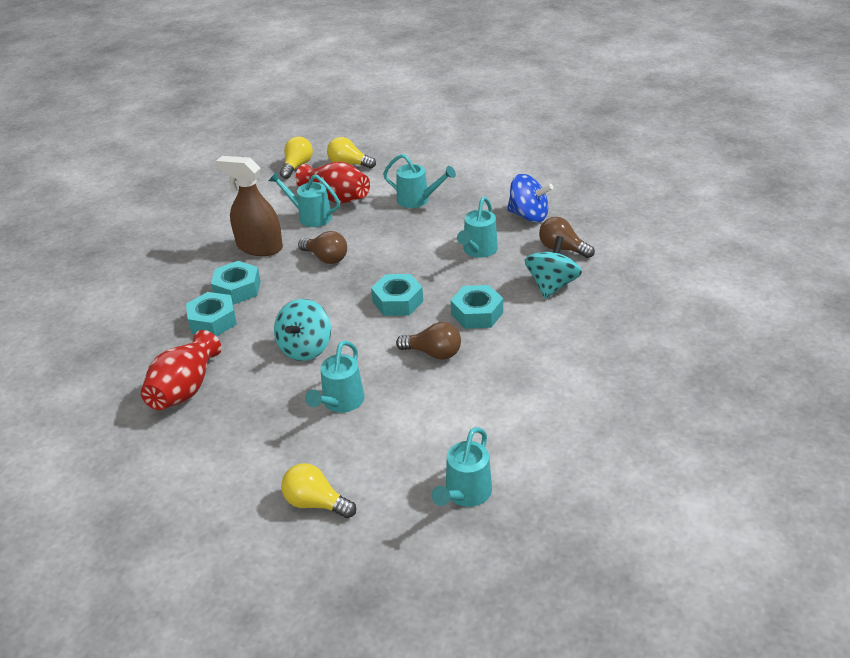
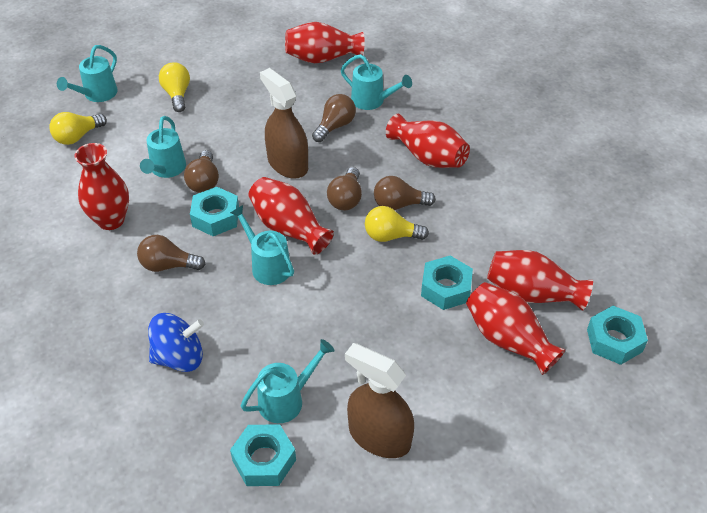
brown light bulb: [298,231,347,264] [396,322,461,360] [539,217,595,258] = 3 -> [137,235,206,272] [184,150,219,193] [312,94,356,142] [327,167,362,210] [374,176,436,210] = 5
brown spray bottle: [216,156,283,256] = 1 -> [260,68,308,179] [345,343,414,458] = 2
red vase: [141,330,221,410] [296,162,370,203] = 2 -> [74,143,129,230] [248,177,334,255] [285,22,365,63] [386,114,470,168] [466,282,565,375] [487,250,593,311] = 6
turquoise spinning top: [274,299,331,361] [525,236,582,299] = 2 -> none = 0

